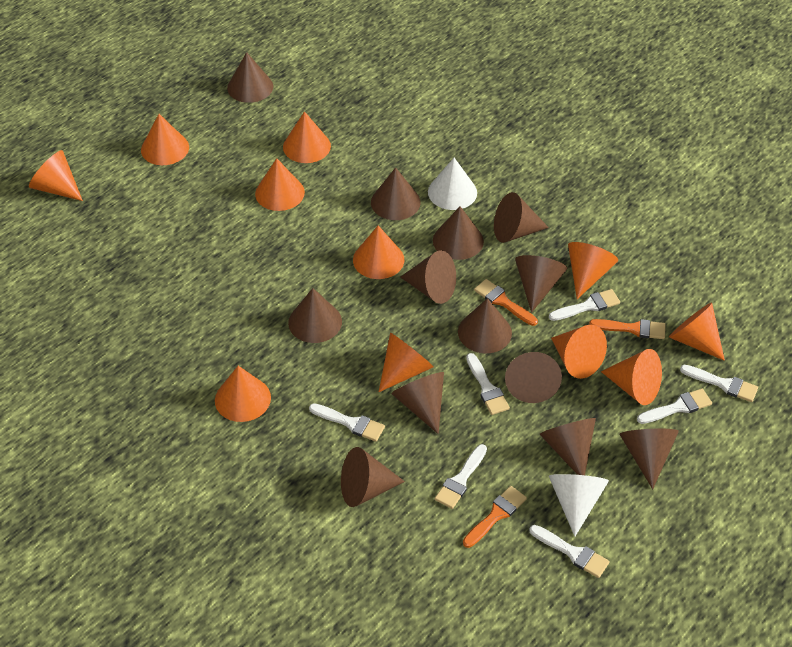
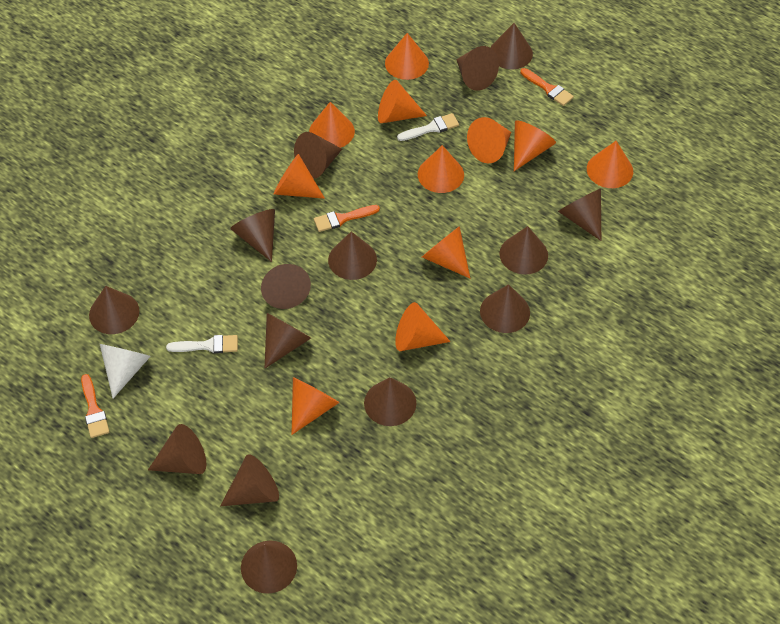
brown cone: [227,52,273,103] [288,288,342,343] [341,447,405,507] [371,167,420,220] [391,372,444,434] [400,250,456,304] [433,206,484,260] [458,298,512,354] [494,192,549,243] [505,352,562,403] [515,255,567,313] [539,418,596,475] [620,429,679,489] = 13 -> [89,286,139,334] [148,424,206,474] [220,454,279,506] [230,209,275,262] [241,541,297,594] [261,264,311,309] [265,313,311,368] [294,132,342,179] [328,231,377,280] [364,377,416,426] [456,46,499,91] [480,284,530,333] [490,23,533,69] [499,226,548,274] [558,189,601,241] = 15
white brush: [309,403,385,442] [435,444,487,509] [466,353,510,415] [529,525,610,578] [549,289,620,321] [637,388,712,424] [680,365,758,402] = 7 -> [166,335,238,354] [397,113,459,141] = 2
white cone: [428,158,477,210] [549,474,609,536] = 2 -> [100,344,151,398] = 1

